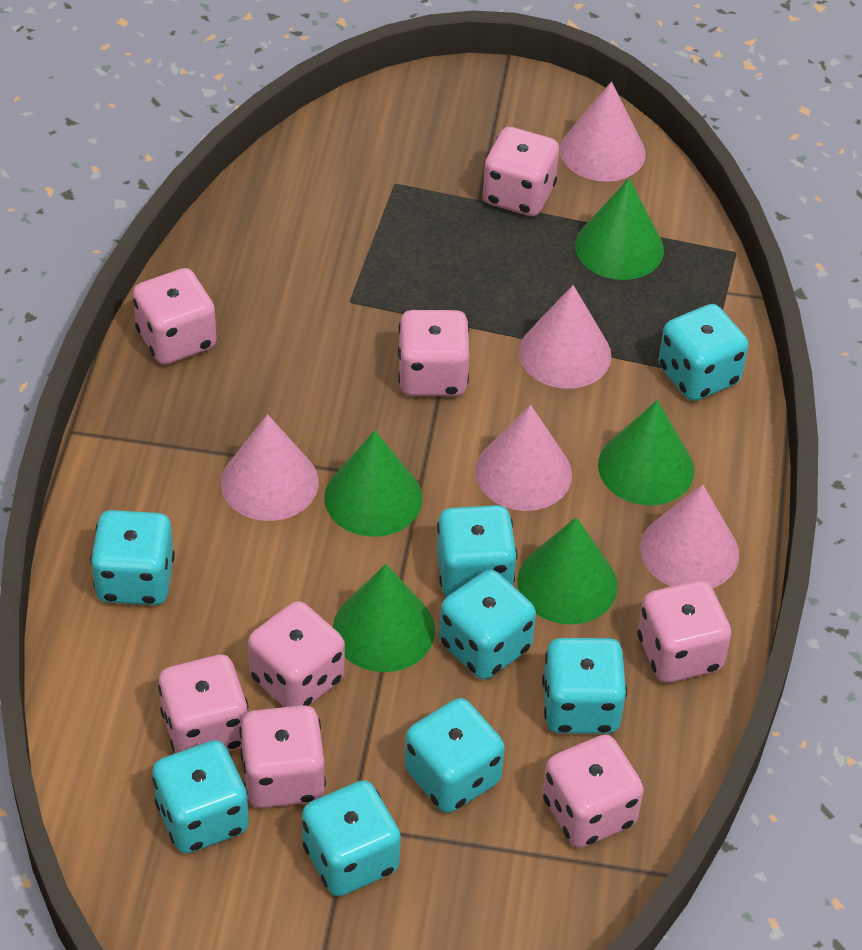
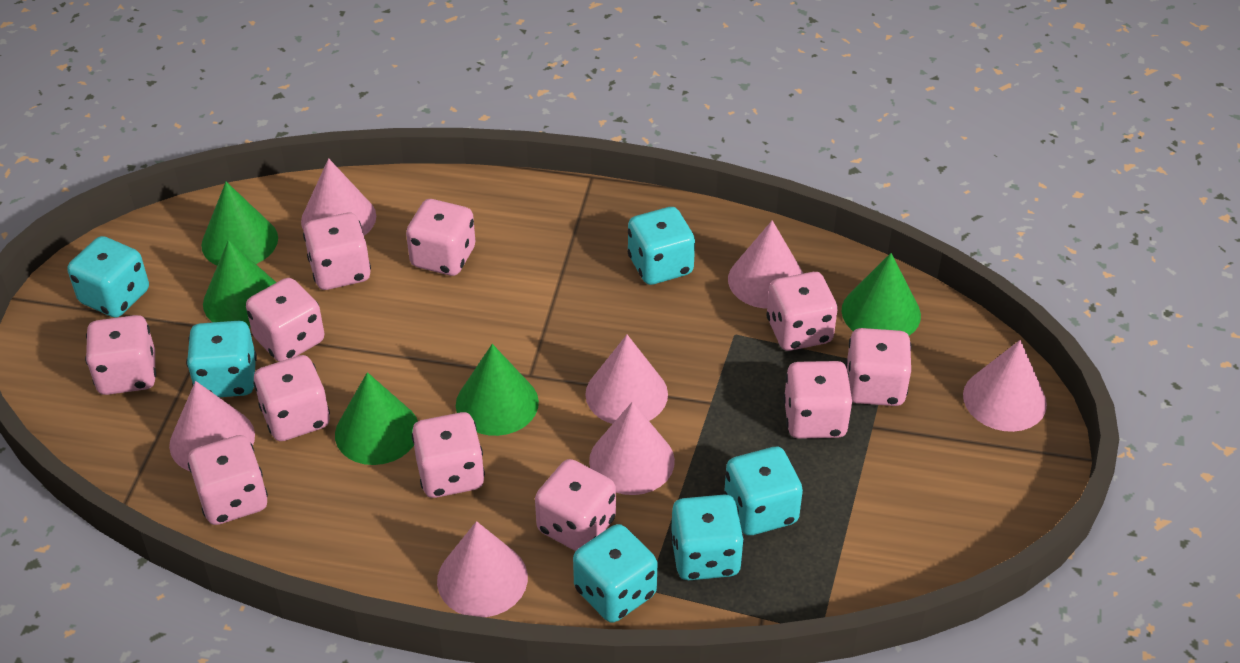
pink cone: [221,414,319,521] [475,405,572,511] [519,285,612,389] [560,82,646,182] [640,484,739,588] = 5 -> [169,381,255,471] [301,158,376,236] [437,521,528,617] [585,335,668,424] [589,402,675,495] [728,220,803,308] [963,340,1047,432] = 7
pink dice: [133,268,217,364] [158,655,249,753] [239,705,326,808] [248,601,345,707] [398,310,469,396] [482,127,559,216] [542,735,644,848] [638,580,731,683] = 8 -> [85,315,156,395] [188,435,268,525] [246,278,325,362] [253,355,330,441] [303,213,371,290] [406,199,475,276] [412,412,485,498] [535,459,616,551] [766,272,838,351] [783,361,852,439] [846,328,911,406] = 11
turquoise dice: [90,510,175,605] [152,740,249,853] [302,780,401,896] [405,698,505,813] [437,505,517,597] [439,569,536,680] [542,638,627,734] [659,304,748,401] = 8 -> [67,236,149,318] [186,321,257,397] [573,524,657,623] [628,207,695,285] [670,495,744,580] [724,447,803,535] = 6

